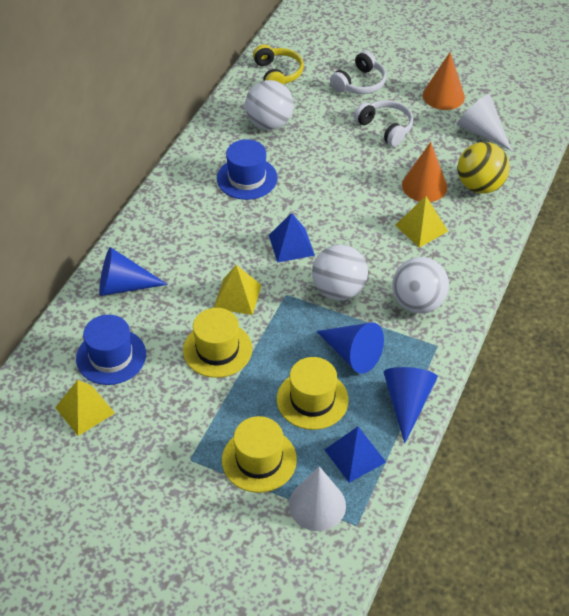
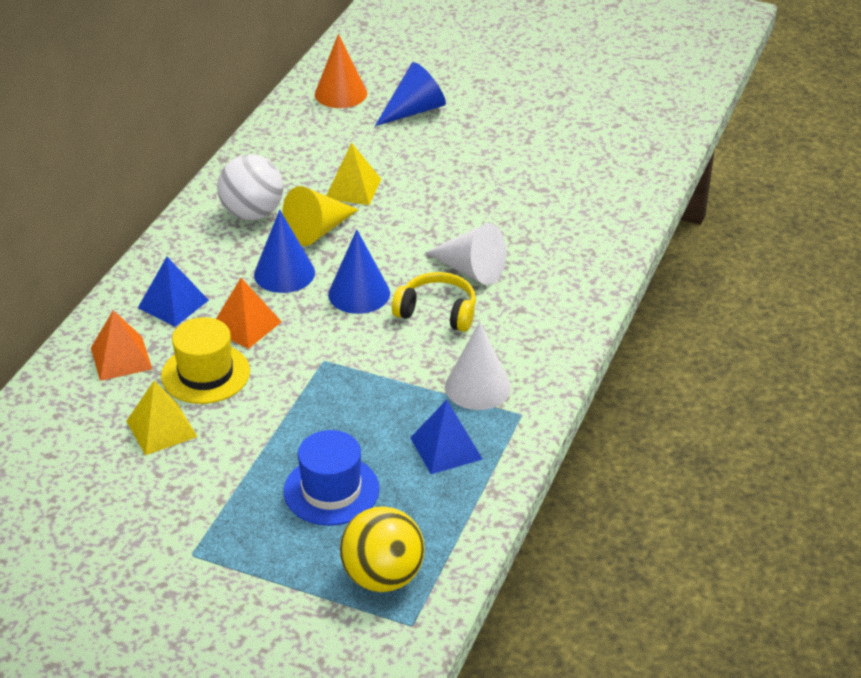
blue hat: [76,315,146,385] [217,139,278,200] = 2 -> [284,430,380,526] = 1
orange cone: [402,142,447,202] [423,52,465,110] = 2 -> [315,34,367,108] = 1
orange pyramid: none = 0 -> [91,310,152,381] [216,278,282,349] = 2
white ball: [245,80,294,130] [312,244,368,301] [392,257,449,313] = 3 -> [217,154,283,220] = 1
white headphones: [330,51,387,94] [354,100,414,146] = 2 -> none = 0
yellow cone: none = 0 -> [282,186,359,246] = 1
yellow hat: [183,308,252,378] [222,416,297,493] [277,357,349,430] = 3 -> [161,317,250,404] = 1
yellow pyramid: [55,380,115,436] [214,265,262,315] [395,196,448,248] = 3 -> [126,380,197,455] [326,142,381,205] = 2

